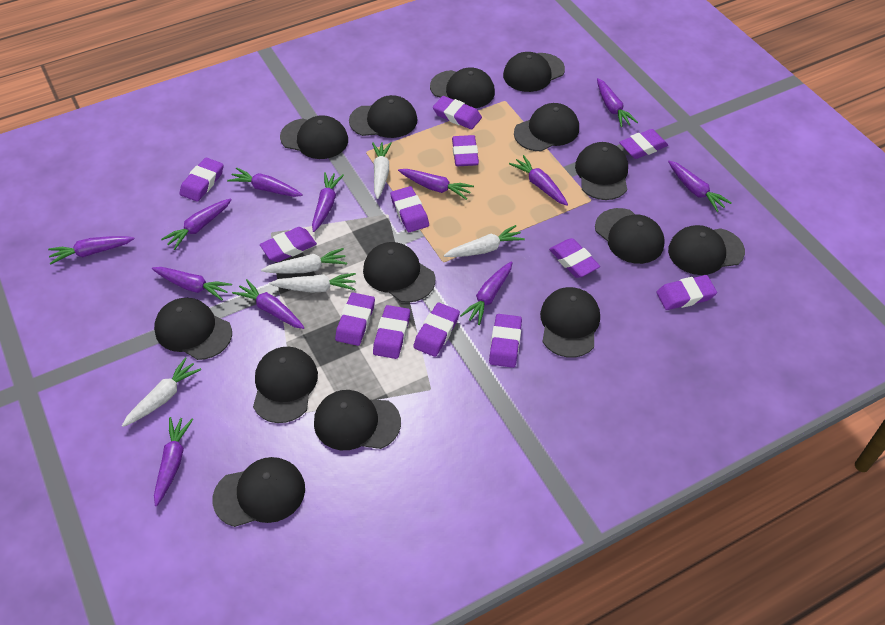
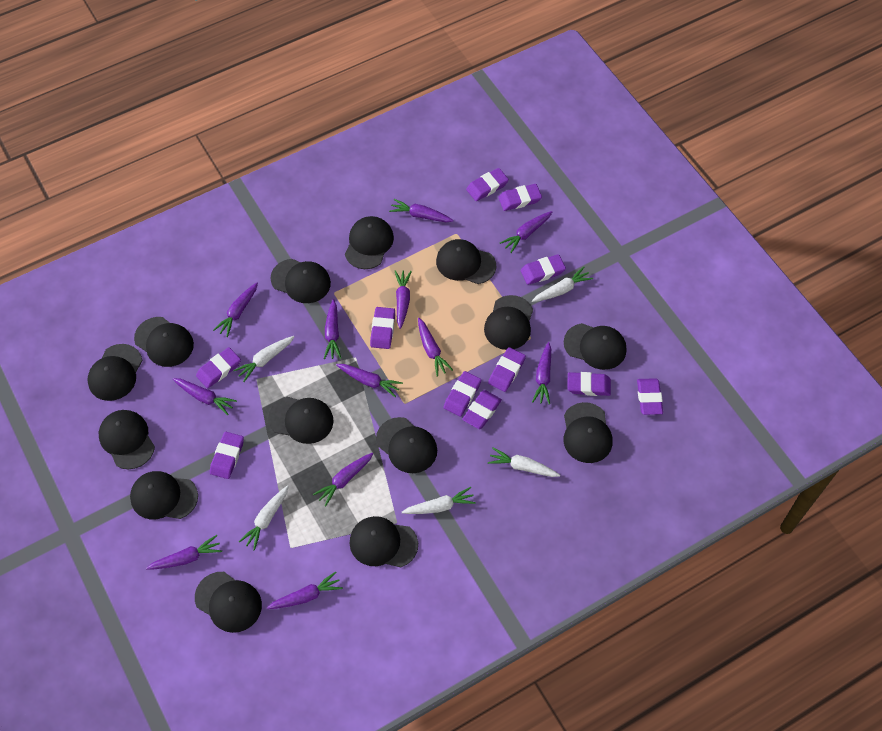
purple eraser: [180,157,224,202] [260,227,317,262] [335,293,375,346] [373,305,410,359] [390,186,429,232] [413,303,460,357] [433,96,482,129] [452,135,479,166] [489,314,522,368] [549,238,600,278] [619,129,668,159] [656,275,717,310] = 12 -> [196,347,241,388] [210,432,244,479] [370,307,395,349] [443,371,481,417] [462,390,502,429] [466,168,509,201] [488,347,526,392] [498,184,542,211] [521,254,566,285] [568,372,611,396] [637,378,663,415] = 11

